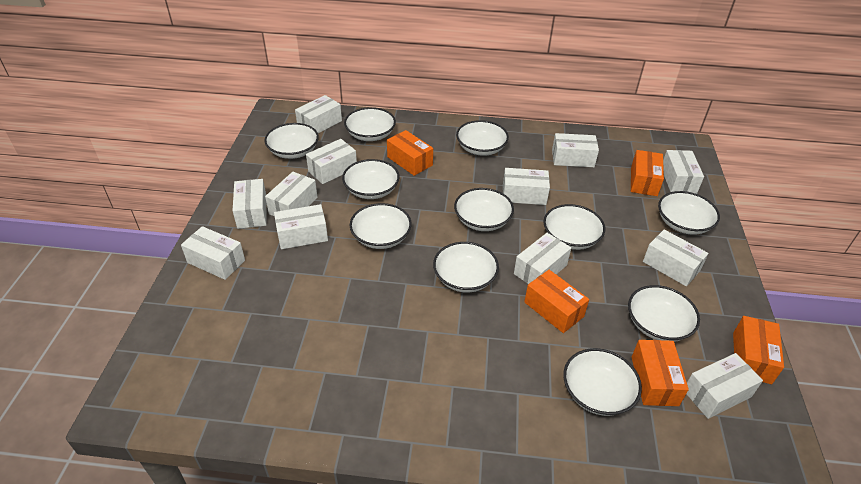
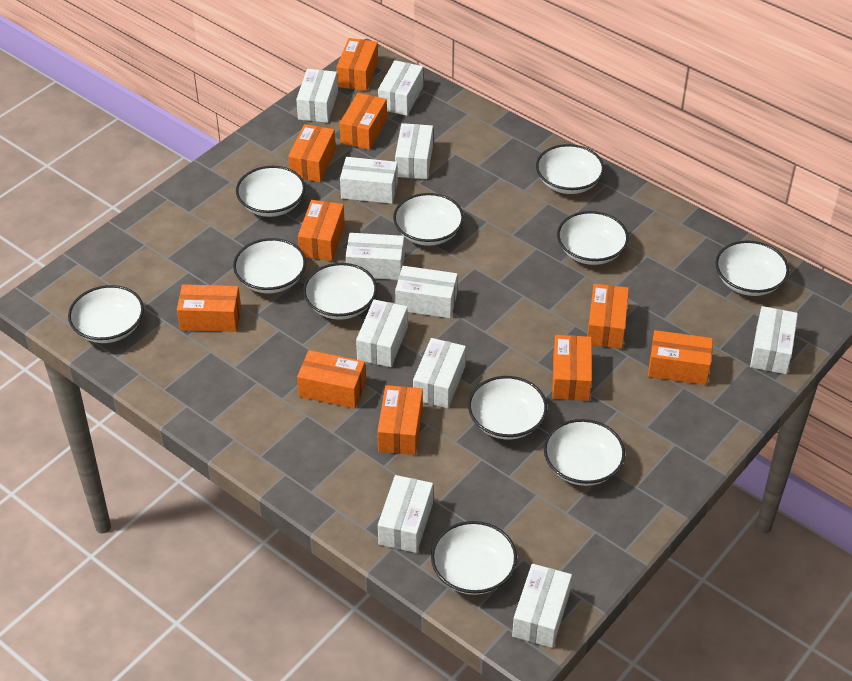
orange box: [387,130,433,176] [524,270,589,333] [631,150,664,196] [632,340,689,406] [733,316,784,384] = 5 -> [177,284,241,332] [288,124,336,182] [297,350,366,408] [298,200,345,261] [337,38,378,91] [340,93,387,150] [377,385,423,455] [552,335,592,401] [587,284,629,349] [648,330,713,385] = 10
white box: [181,226,245,280] [233,179,267,229] [265,172,318,216] [274,204,328,249] [295,95,342,133] [306,139,357,184] [503,168,550,205] [514,233,571,284] [552,133,599,167] [643,230,709,286] [663,150,704,194] [687,353,763,419] = 12 -> [296,69,338,123] [340,157,398,204] [345,233,404,280] [356,299,408,367] [378,60,423,116] [378,475,433,553] [395,123,433,179] [395,266,458,318] [413,338,466,408] [512,564,572,648] [750,306,798,374] = 11

